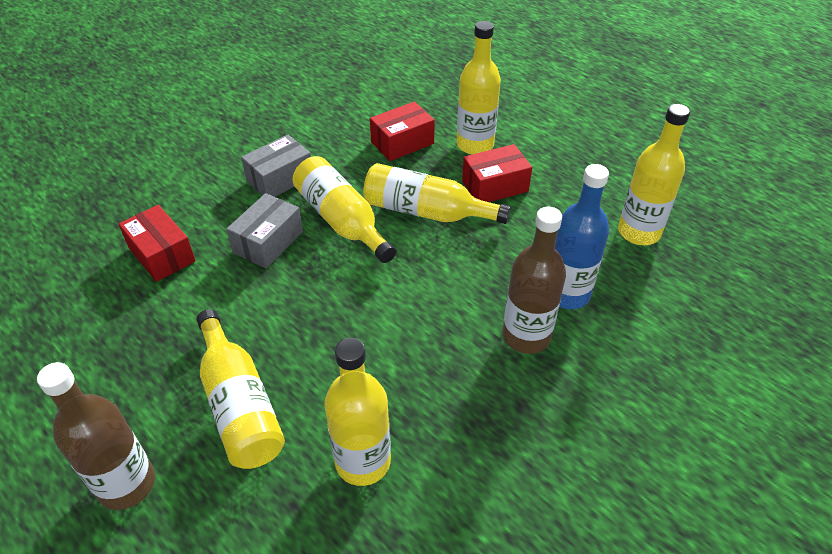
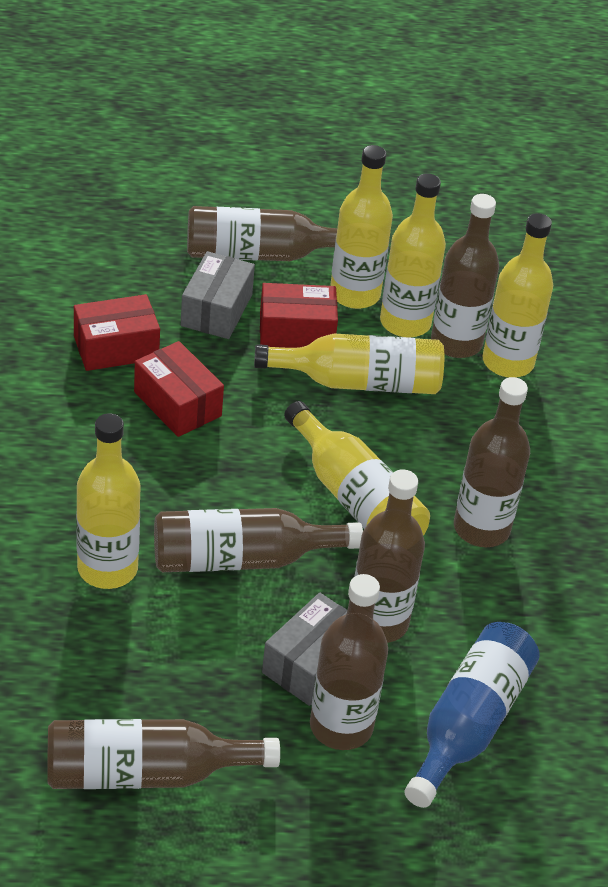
brown bottle: [37,362,155,510] [502,207,566,354] = 2 -> [47,719,280,789] [154,508,363,572] [187,206,337,261] [310,574,388,750] [354,469,425,643] [431,194,499,358] [454,377,530,547] = 7

